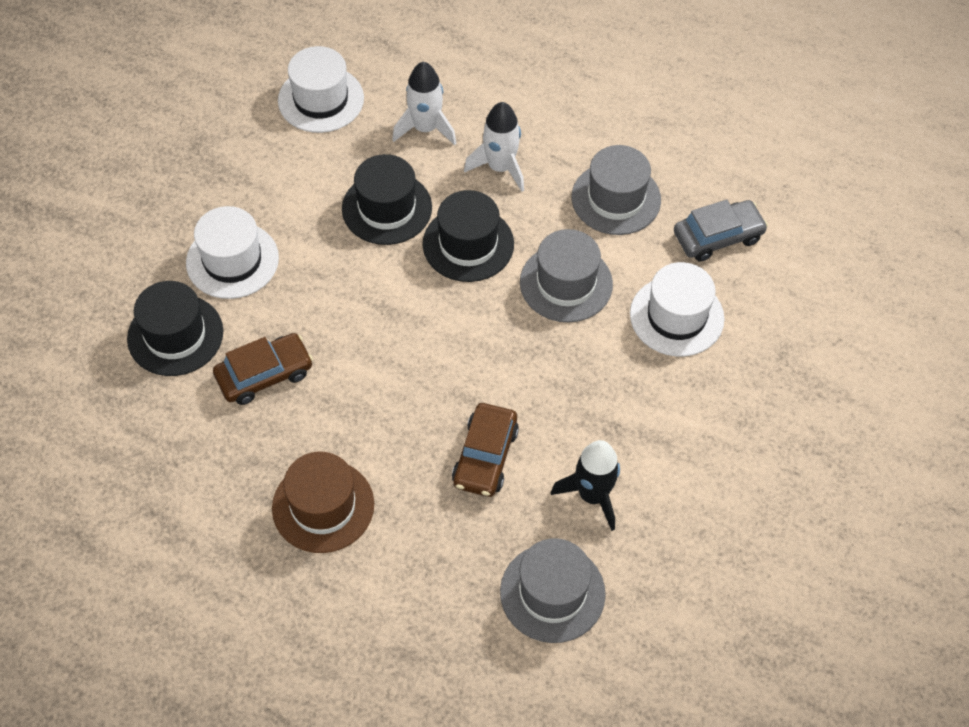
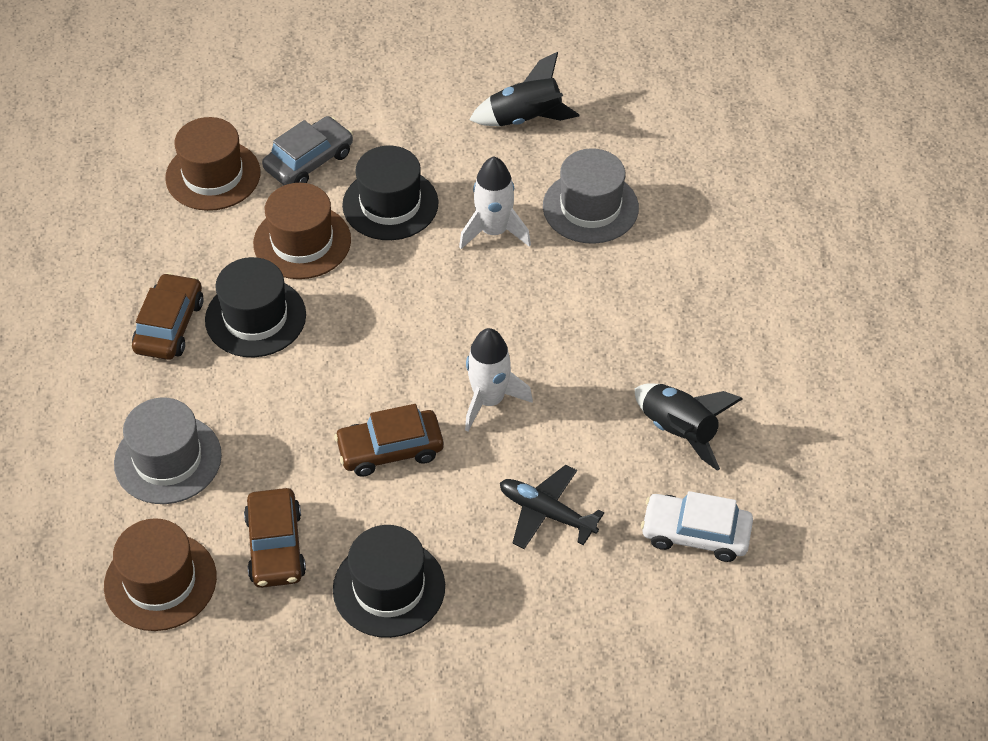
black plane: none = 0 -> [500,465,604,549] = 1
black rocket: [551,440,620,531] = 1 -> [469,52,579,126] [635,383,743,471] = 2
brown car: [213,333,313,405] [452,403,519,497] = 2 -> [132,273,204,360] [244,488,306,588] [334,404,444,477] = 3
brown hat: [272,452,374,553] = 1 -> [104,518,217,631] [165,117,261,211] [253,183,351,279] = 3
grey hat: [500,538,606,643] [520,229,613,322] [572,145,661,235] = 3 -> [114,397,222,504] [543,148,639,244] = 2
white car: none = 0 -> [641,491,753,562] = 1
white hat: [186,206,279,299] [278,46,364,133] [630,262,724,357] = 3 -> none = 0

